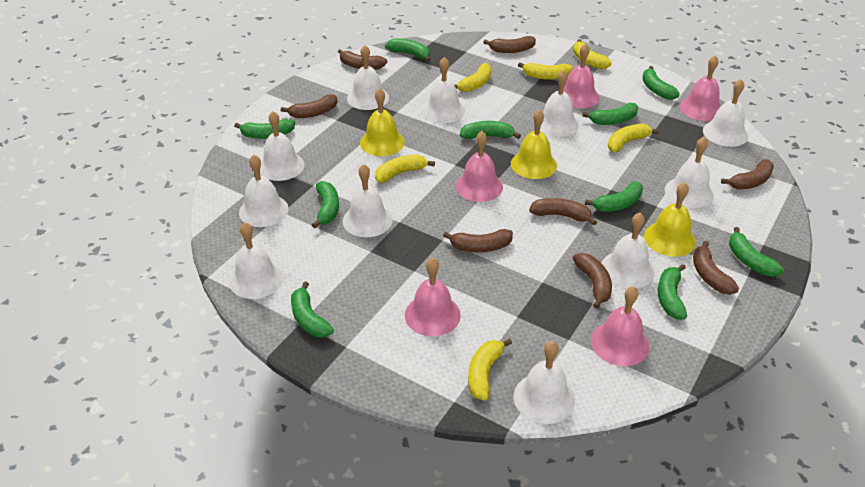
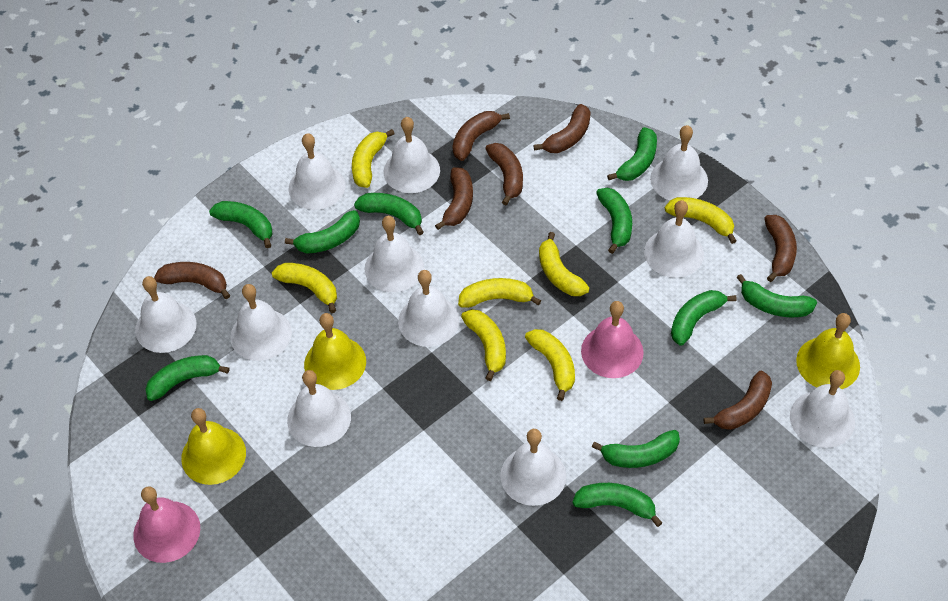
brown banana: [281,94,338,118] [338,49,387,70] [443,229,513,252] [483,36,536,53] [529,198,597,225] [573,253,612,309] [693,241,739,295] [721,159,774,190] = 8 -> [154,262,230,299] [435,167,473,230] [452,111,510,161] [485,143,523,205] [533,104,591,153] [704,370,772,430] [764,215,797,282] = 7
pink bell: [405,258,461,336] [455,131,503,202] [563,44,599,108] [591,286,649,366] [680,55,721,121] = 5 -> [133,486,200,563] [581,301,644,378] = 2
yellow banana: [375,155,435,182] [454,63,491,92] [468,338,512,401] [518,62,573,80] [573,39,612,69] [608,124,659,152] = 6 -> [272,263,337,313] [352,129,395,188] [458,278,541,308] [461,309,506,381] [525,329,575,401] [539,232,589,296] [665,197,736,244] = 7

